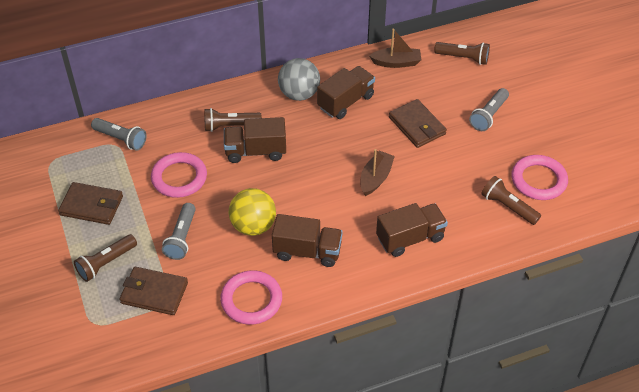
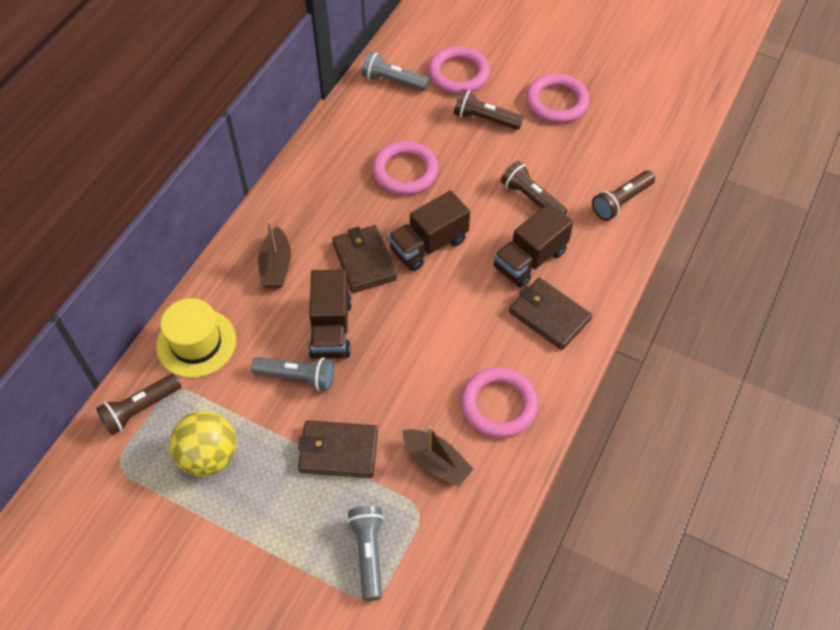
brown truck: [224,117,286,163] [272,214,343,267] [317,66,375,119] [376,203,448,257] = 4 -> [308,270,352,359] [388,190,470,271] [494,203,573,288] = 3
grey ball: [278,58,320,101] = 1 -> none = 0
pink ring: [151,152,207,198] [220,270,282,325] [511,155,568,200] = 3 -> [372,141,439,195] [428,46,490,94] [461,367,538,438] [526,74,590,123] = 4
yellow hat: none = 0 -> [156,298,236,378] = 1

